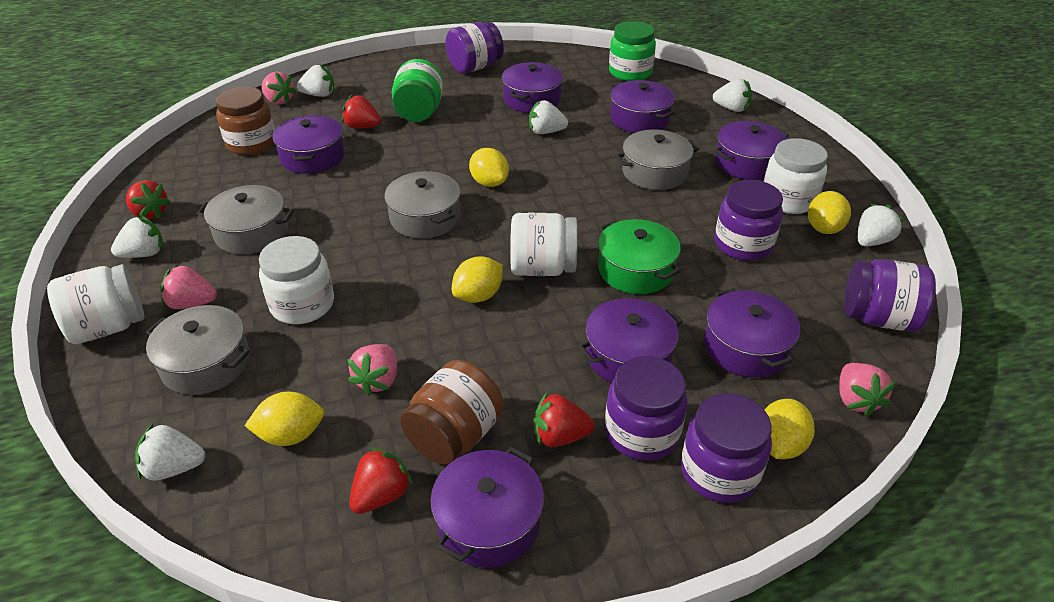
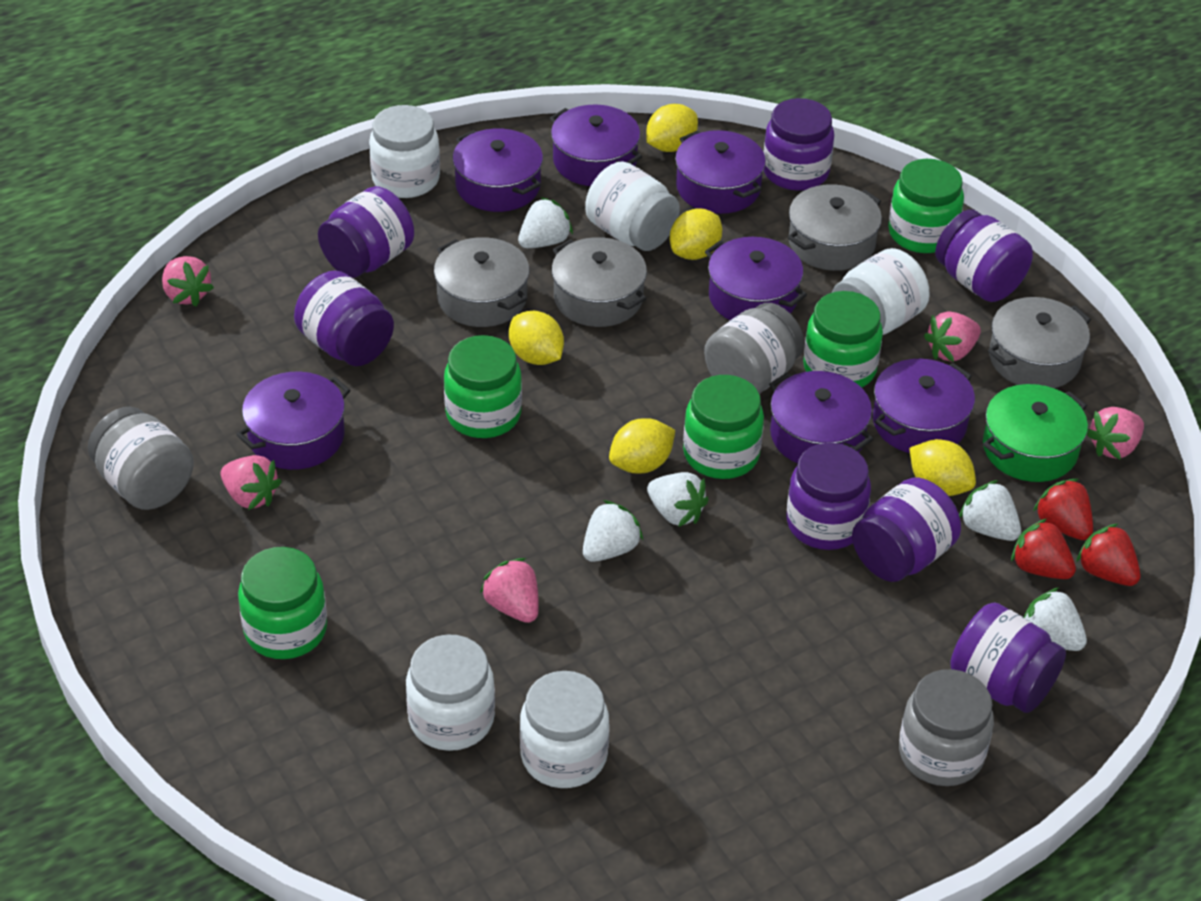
brown jar: [215,86,275,155] [400,360,504,465] = 2 -> none = 0
green jar: [392,59,443,122] [609,21,656,81] = 2 -> [238,547,327,659] [444,335,522,438] [683,375,764,479] [803,291,883,388] [888,159,964,253] = 5
grey jar: none = 0 -> [88,407,194,510] [704,303,805,394] [899,669,994,786] = 3
pink strawberry: [160,265,217,309] [261,72,296,105] [347,344,397,395] [839,363,896,417] = 4 -> [162,256,214,306] [221,455,282,510] [480,558,539,623] [924,311,981,362] [1087,407,1144,460] = 5
purple jar: [445,22,504,74] [605,356,688,461] [681,393,772,503] [715,180,783,261] [844,259,936,332] = 5 -> [294,271,394,366] [318,186,414,278] [763,98,834,191] [786,443,871,550] [852,477,961,582] [935,210,1033,302] [950,602,1066,713] = 7
red strawberry: [126,180,171,219] [342,95,381,129] [349,447,413,514] [533,392,595,447] = 4 -> [1011,519,1076,579] [1033,479,1093,540] [1076,524,1141,586] = 3
white jar: [47,264,144,344] [259,236,334,324] [510,213,578,276] [763,138,828,214] = 4 -> [369,105,440,198] [406,634,495,751] [520,671,609,788] [585,161,680,251] [832,248,930,335] = 5
white strawberry: [111,215,164,258] [135,424,205,481] [297,65,334,97] [529,100,568,134] [713,79,752,112] [858,204,904,246] = 6 -> [518,197,573,248] [583,500,644,562] [647,472,709,527] [959,480,1021,541] [1024,587,1087,651] = 5

